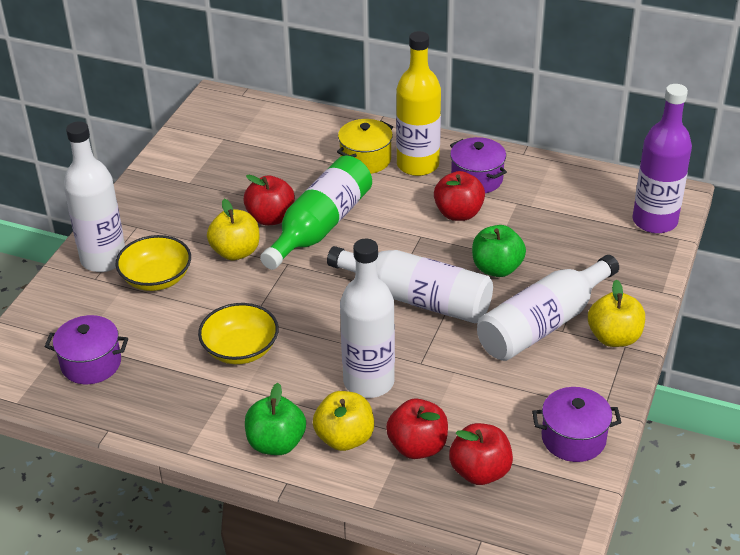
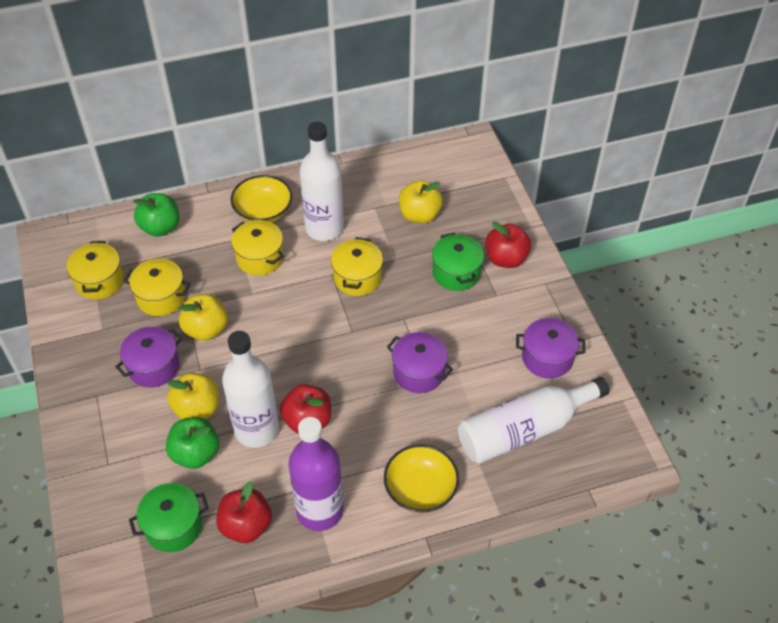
green bottle: [260,155,372,270] = 1 -> none = 0
green pot: none = 0 -> [129,483,209,552] [432,232,484,291] = 2
red apple: [243,175,295,225] [386,398,448,459] [434,171,485,221] [449,423,513,485] = 4 -> [216,481,272,543] [280,384,331,434] [485,222,531,268] = 3
white bottle: [64,121,125,272] [327,246,493,323] [340,239,395,398] [477,255,619,361] = 4 -> [222,331,279,448] [299,122,344,241] [458,377,610,464] = 3
yellow bottle: [396,31,441,176] = 1 -> none = 0
yellow pot: [337,119,393,174] = 1 -> [67,241,124,300] [124,259,191,316] [231,220,284,276] [331,237,383,296] = 4

